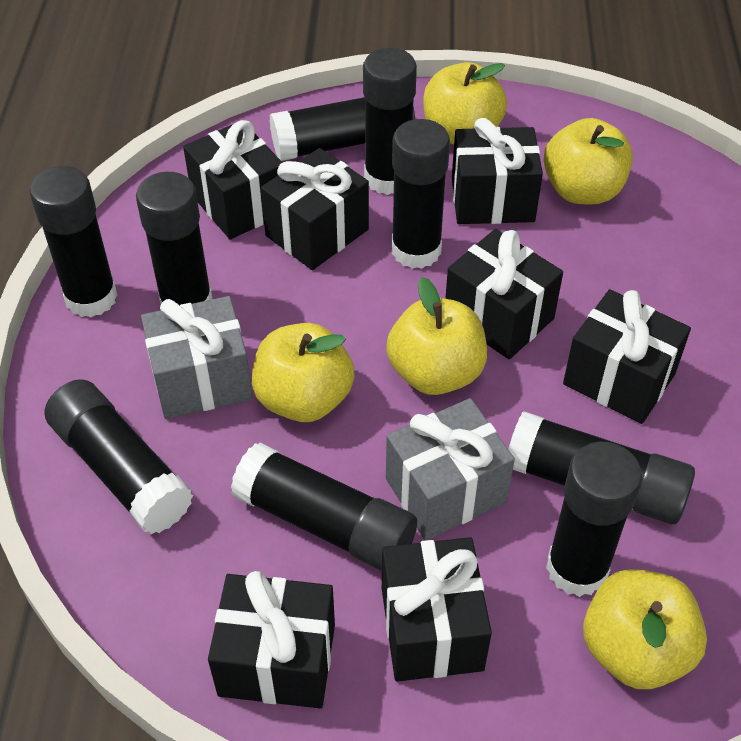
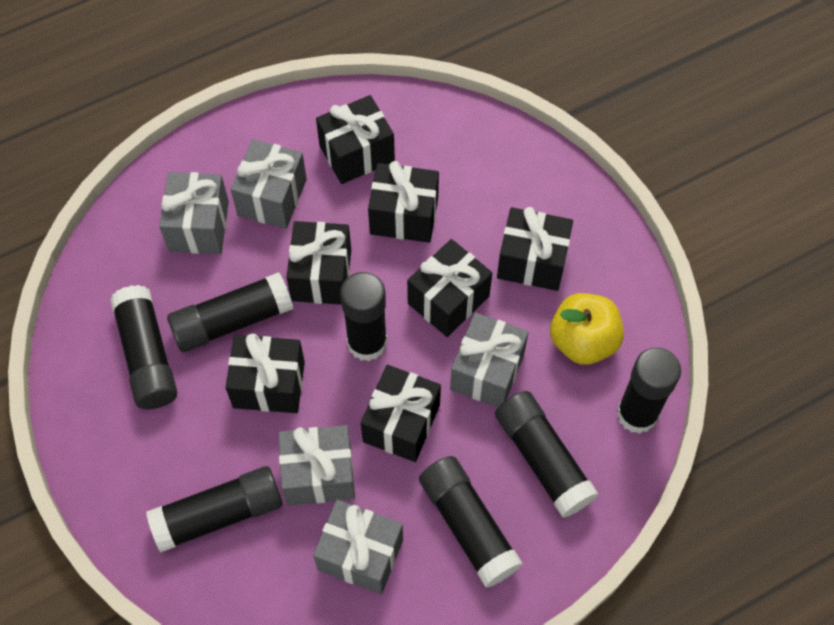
black glue stick: [30,166,118,317] [45,379,193,534] [136,172,212,305] [231,443,417,571] [269,97,415,161] [363,48,417,195] [392,119,450,269] [508,411,695,524] [546,442,642,597] = 9 -> [110,285,177,409] [146,466,283,553] [167,272,294,352] [340,272,387,361] [419,456,523,588] [495,391,599,518] [617,347,681,434] = 7
grey gift: [141,296,253,419] [386,398,515,541] = 2 -> [159,172,229,254] [231,139,307,229] [278,425,355,506] [313,500,403,594] [450,313,529,407] = 5
yellow apple: [252,323,355,422] [386,277,487,395] [423,62,507,144] [544,118,633,204] [583,569,707,689] = 5 -> [550,293,624,365] = 1

